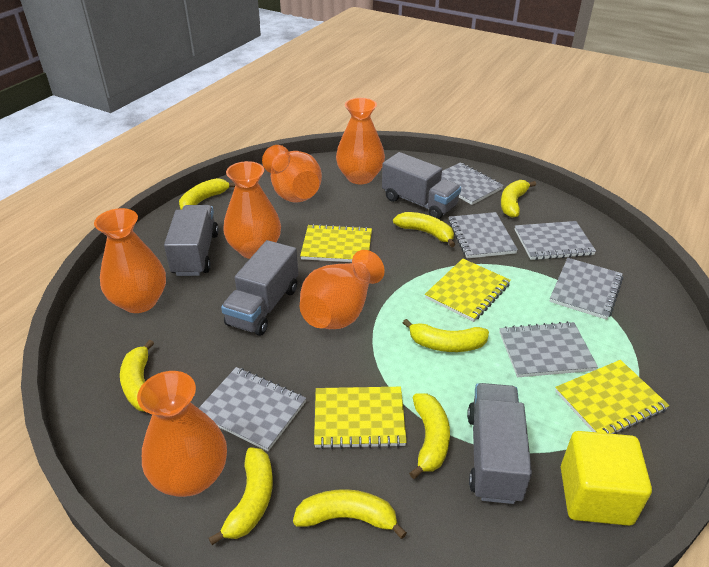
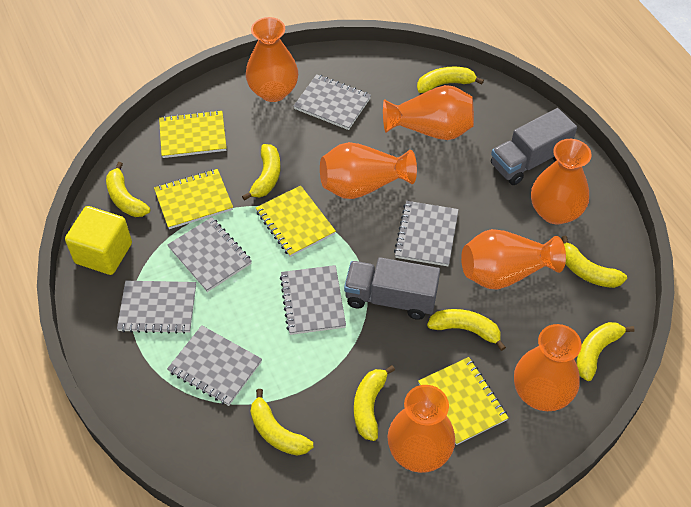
grey truck: [164,205,219,276] [221,240,298,336] [382,152,461,219] [467,383,532,504] = 4 -> [344,257,440,320] [491,108,577,185] = 2
orange vase: [94,208,166,313] [137,371,227,497] [223,161,281,259] [262,145,322,203] [300,250,385,329] [336,98,385,184] = 6 -> [246,17,298,102] [320,142,417,199] [383,85,474,140] [388,385,455,473] [461,229,566,290] [514,324,582,411] [531,139,592,224] = 7

